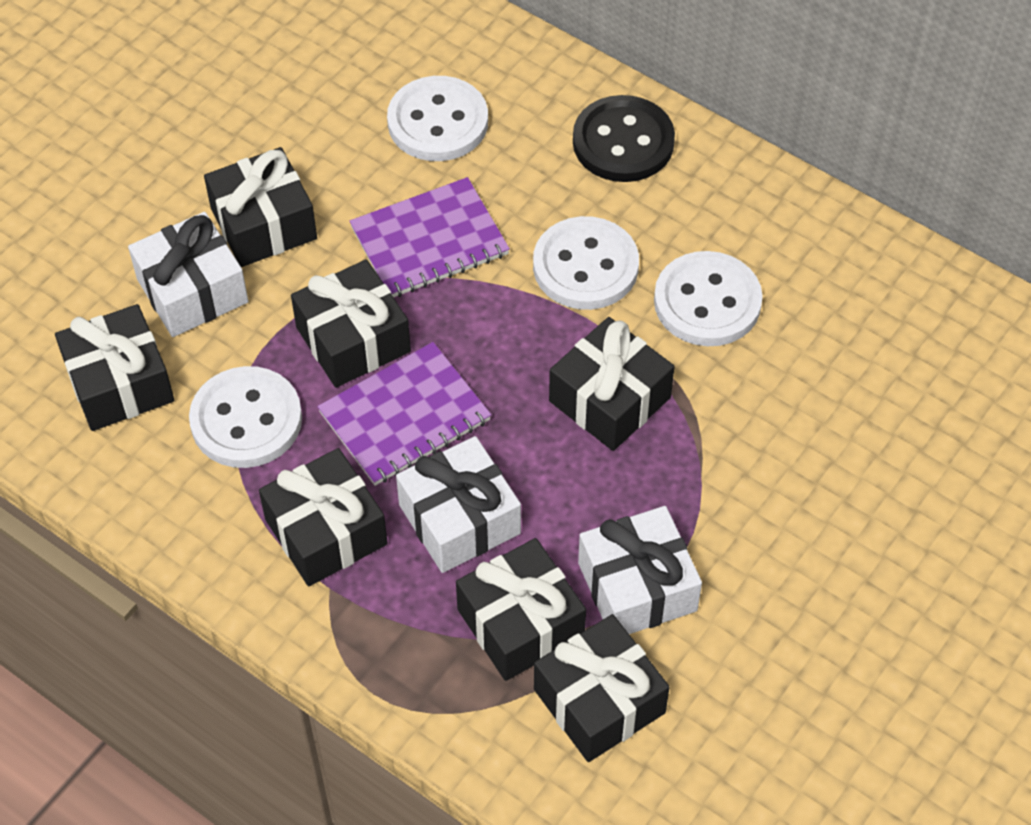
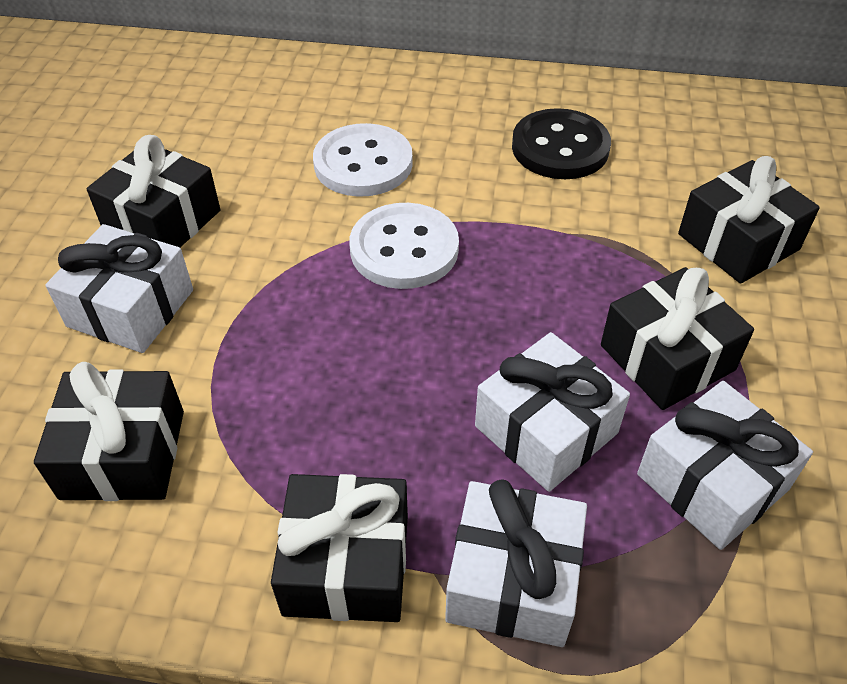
black gift: [55,304,174,431] [204,147,317,267] [259,448,387,586] [291,259,411,387] [456,538,586,681] [534,614,669,762] [549,317,675,451] = 7 -> [34,362,184,501] [87,135,220,247] [271,474,408,622] [601,267,754,410] [678,156,820,284] = 5
purple notebook: [317,342,491,486] [349,177,510,297] = 2 -> none = 0
white button: [189,366,302,468] [387,76,488,161] [533,216,639,310] [654,251,763,346] = 4 -> [313,123,413,197] [350,203,459,289] = 2
white gift: [128,212,249,337] [396,436,521,573] [578,506,702,634] = 3 -> [45,224,193,353] [445,479,587,647] [475,332,630,492] [637,381,813,550] = 4

